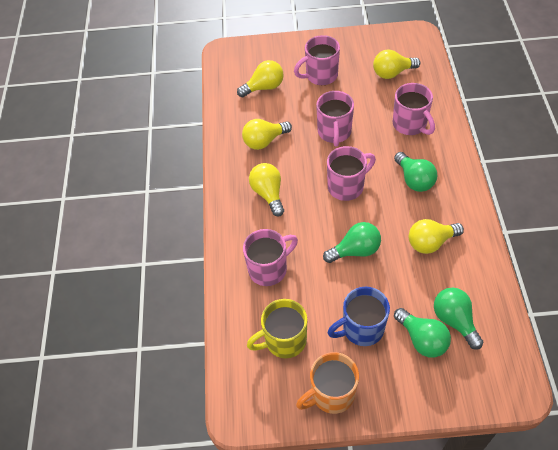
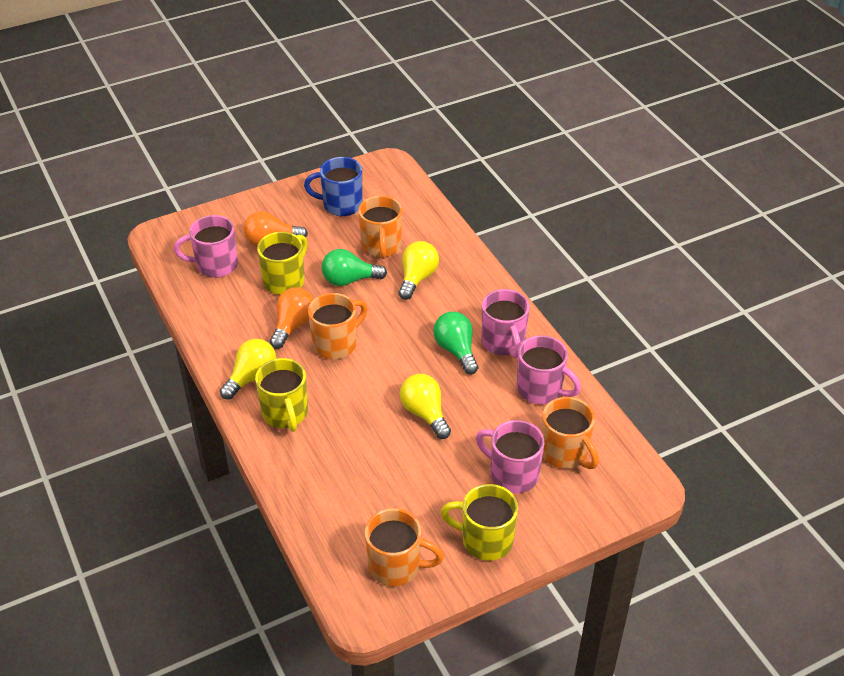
green light bulb: [323,222,381,263] [394,152,437,192] [394,308,451,358] [434,288,483,350] = 4 -> [322,249,387,286] [433,312,478,374] = 2
orange light bulb: none = 0 -> [244,211,308,246] [270,287,314,349] = 2
orange mug: [296,352,359,414] = 1 -> [308,293,367,360] [358,196,402,259] [365,508,444,586] [541,397,599,469] = 4
pink mug: [243,229,298,286] [294,35,340,85] [316,91,354,147] [327,146,376,201] [393,83,435,135] = 5 -> [174,215,238,278] [476,420,545,493] [482,289,530,358] [517,335,581,404] = 4
yellow light bulb: [237,60,284,98] [242,119,292,150] [249,163,284,216] [373,49,421,79] [409,219,464,254] = 5 -> [220,339,276,399] [399,241,439,300] [400,374,451,439] = 3
yellow mug: [247,299,307,358] = 1 -> [255,358,308,432] [257,232,308,295] [441,484,518,561] = 3

